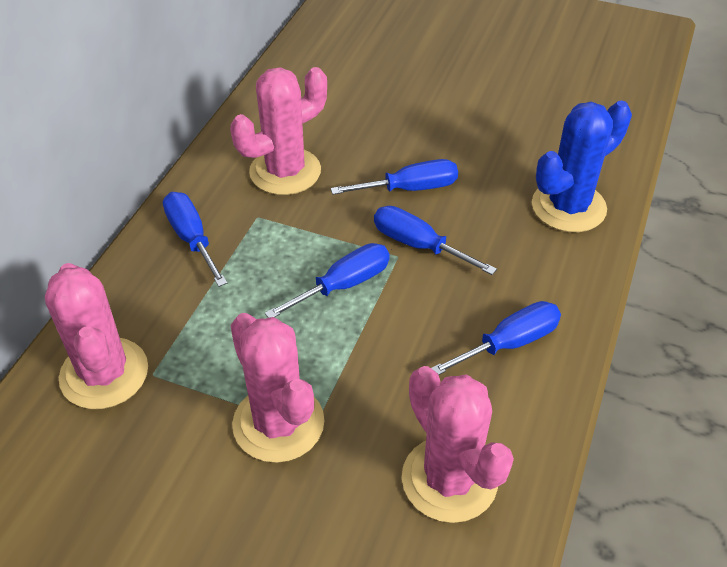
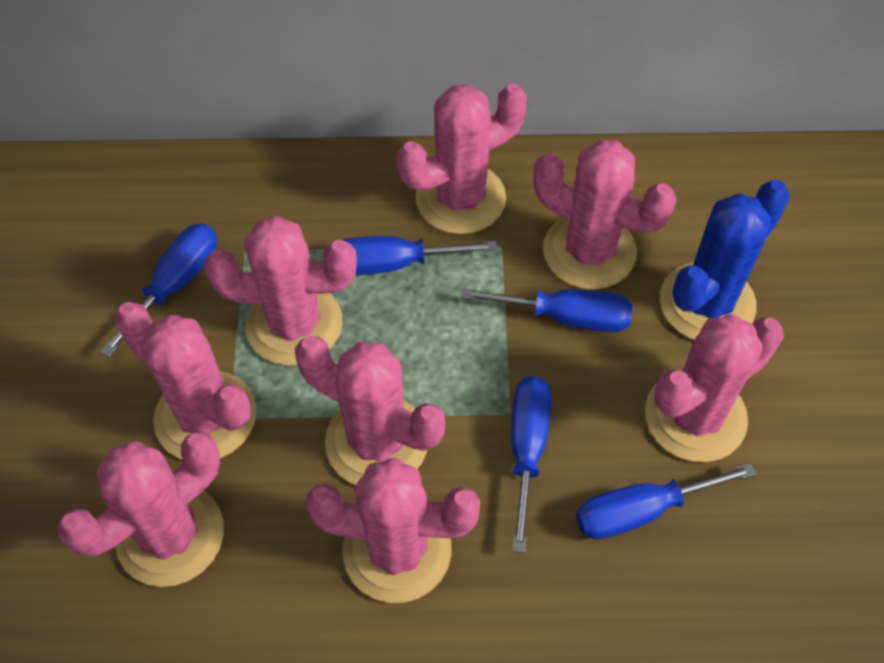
pink cactus: [45,263,148,409] [230,67,327,195] [230,313,325,463] [402,366,514,523] = 4 -> [57,431,224,587] [114,302,256,459] [204,216,357,365] [295,336,445,485] [305,457,480,603] [397,83,527,234] [533,140,676,290] [645,314,784,462] = 8

